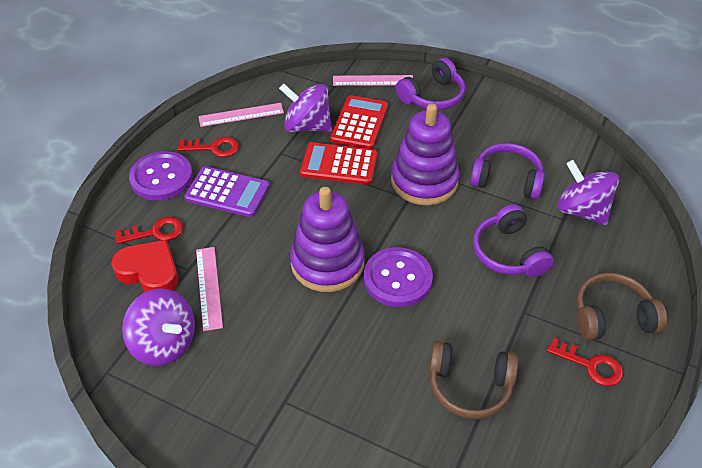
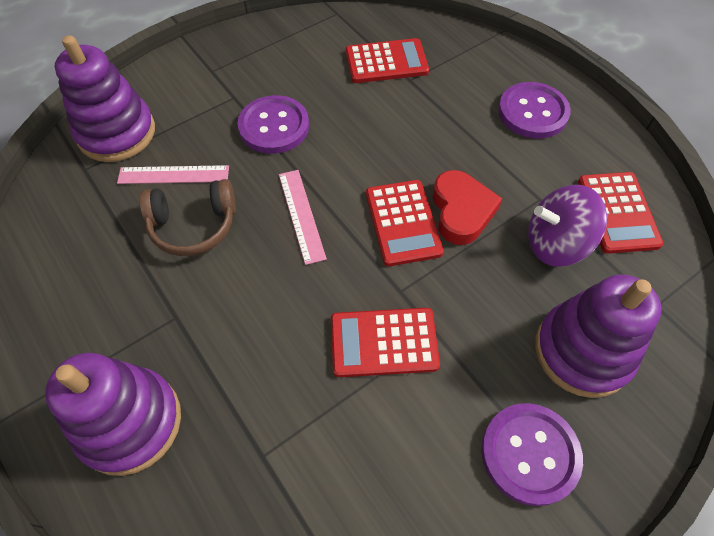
brown headphones: [429,341,518,419] [576,273,667,340] = 2 -> [139,179,236,256] = 1
pink ruler: [196,247,223,331] [198,103,284,127] [333,75,413,86] = 3 -> [117,165,229,184] [279,170,327,265] = 2
purple button: [129,151,193,201] [364,247,433,307] = 2 -> [238,95,309,154] [481,403,583,506] [498,82,571,138] = 3
purple calculator: [184,166,269,217] = 1 -> none = 0
purple headphones: [396,58,465,110] [470,143,545,200] [473,204,554,277] = 3 -> none = 0
purple spinning top: [122,288,195,366] [279,83,332,132] [557,160,619,225] = 3 -> [528,185,607,267] = 1
purple stacking toy: [290,187,365,292] [391,104,460,205] = 2 -> [45,353,181,476] [54,35,155,162] [535,274,662,398] = 3
red calculator: [300,142,377,185] [330,95,388,149] = 2 -> [331,308,440,377] [346,38,429,83] [366,180,444,266] [578,172,664,254] = 4
red key: [115,217,183,244] [178,137,239,157] [547,338,623,386] = 3 -> none = 0

